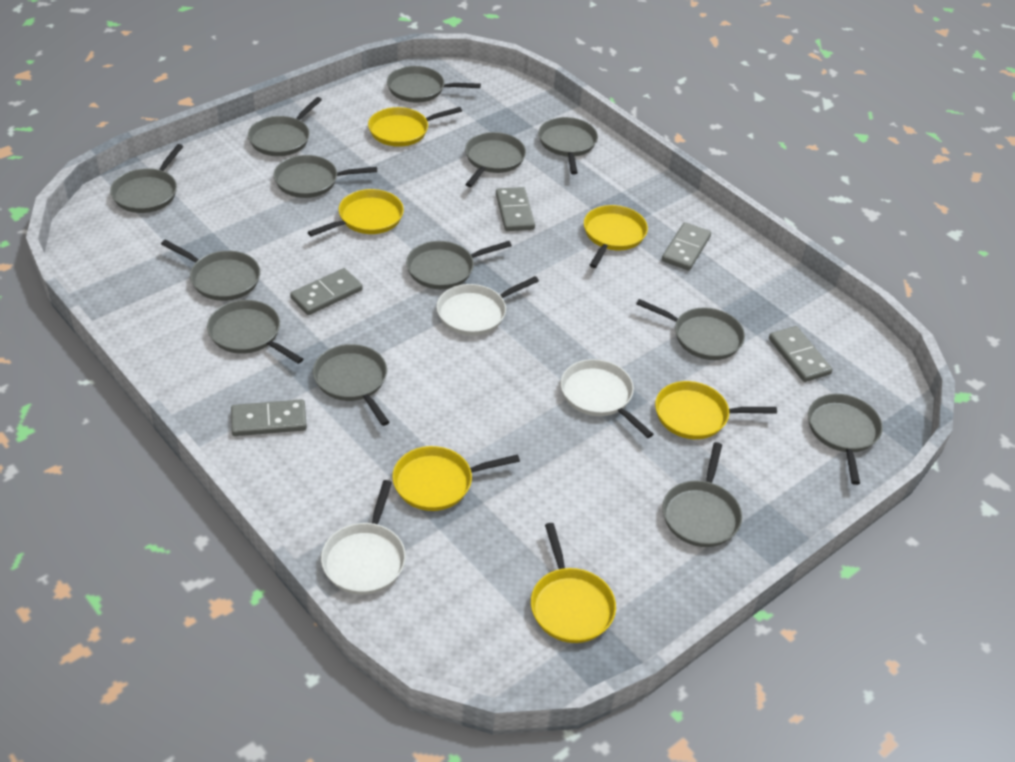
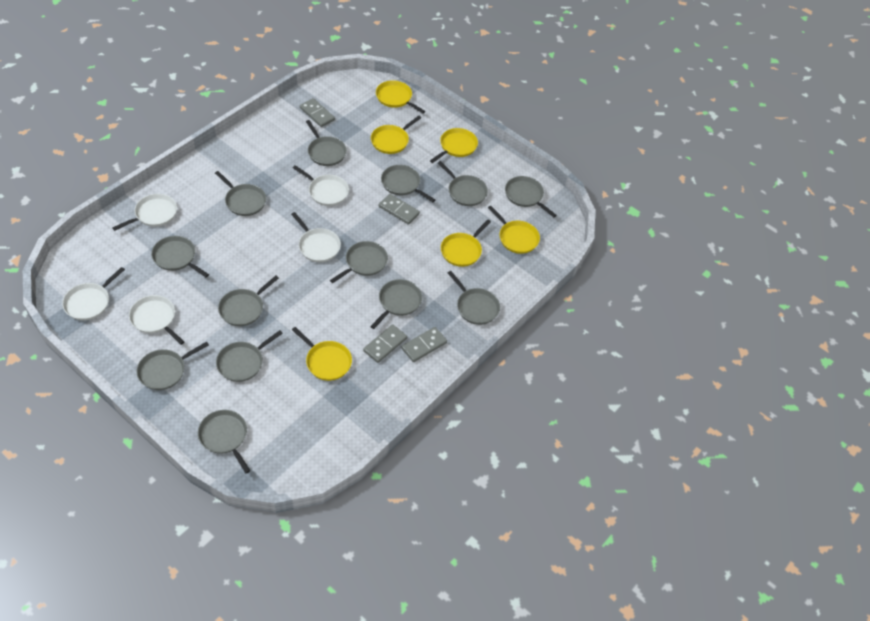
grey domino: [231,399,307,436] [290,268,363,315] [496,187,535,231] [662,222,711,270] [769,326,833,382] = 5 -> [300,98,335,127] [363,324,407,363] [379,194,420,225] [401,327,447,362] = 4
white pan: [321,480,406,595] [436,276,539,336] [561,359,654,438] = 3 -> [62,267,125,321] [112,194,177,231] [129,295,184,345] [291,212,341,262] [293,165,349,206] = 5

